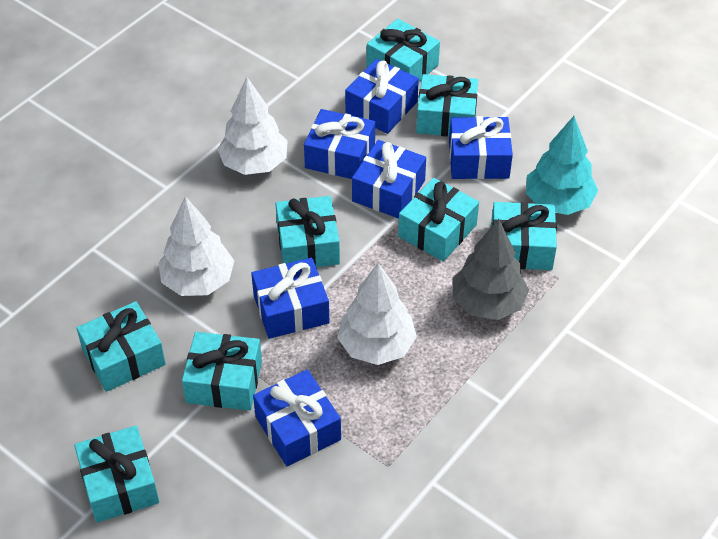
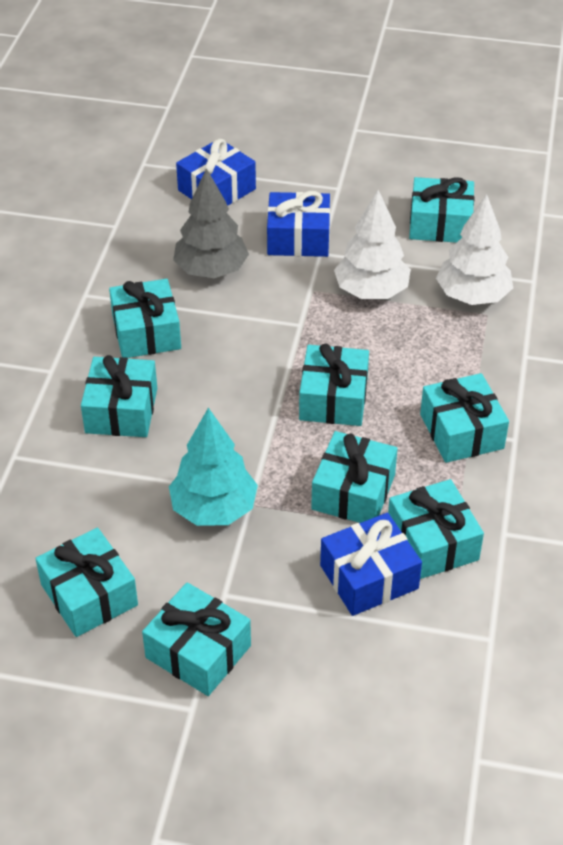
blue gift: [251,257,330,339] [253,369,341,466] [304,109,375,179] [345,59,419,134] [352,140,426,219] [449,116,513,179] = 6 -> [176,138,256,206] [267,191,330,257] [320,513,422,616] = 3
turquoise gift: [74,425,159,523] [76,301,166,392] [182,332,262,411] [275,196,340,267] [367,19,440,82] [398,178,479,262] [416,74,478,136] [491,202,557,270] = 8 -> [35,528,138,637] [81,355,157,437] [109,279,181,358] [142,582,251,696] [299,344,369,426] [311,431,398,523] [388,479,484,579] [409,177,475,243] [420,373,509,463] = 9
white tree: [158,196,234,296] [217,77,288,175] [337,263,417,365] = 3 -> [334,190,411,299] [436,194,513,305] = 2

